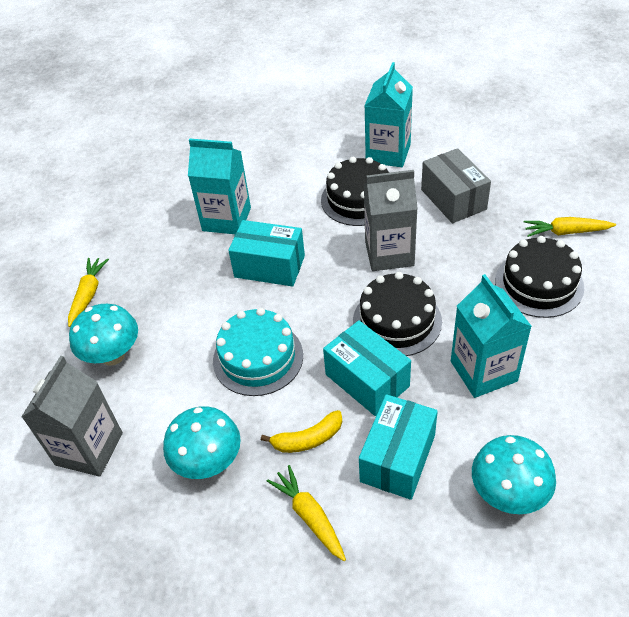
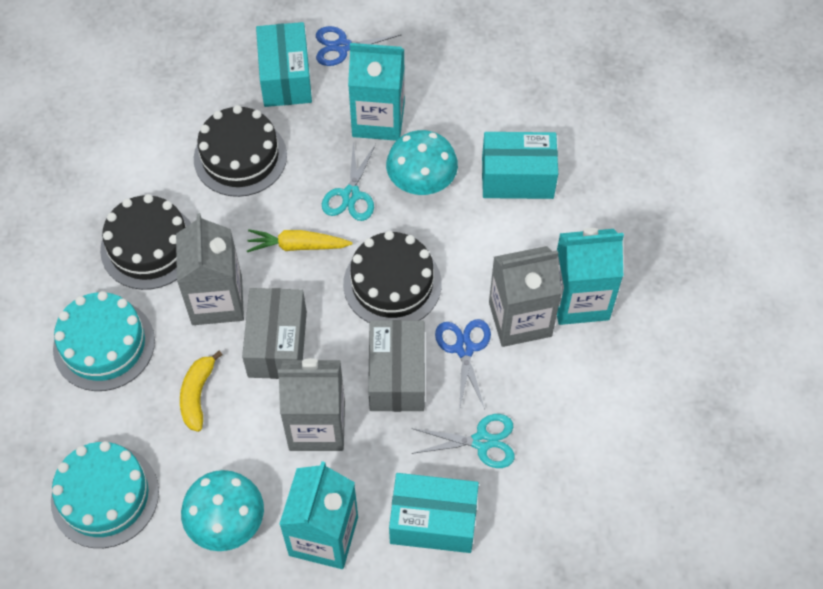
blue scissors: none = 0 -> [316,26,402,66] [435,319,491,411] = 2
grey box: [421,148,491,223] = 1 -> [242,288,307,379] [368,320,425,412] = 2
grey carton: [21,356,123,477] [364,170,418,271] = 2 -> [176,213,244,325] [278,358,345,451] [489,246,562,347] = 3
turquoise cake: [213,308,303,396] = 1 -> [51,441,159,548] [53,291,155,391] = 2
turquoise mushroom: [69,304,138,366] [163,406,241,479] [472,435,556,514] = 3 -> [181,470,264,551] [386,130,458,195] = 2
turquoise scissors: none = 0 -> [322,142,376,221] [411,414,515,468] = 2
yellow carrot: [68,258,109,327] [267,465,346,561] [524,217,616,237] = 3 -> [247,229,353,252] = 1

